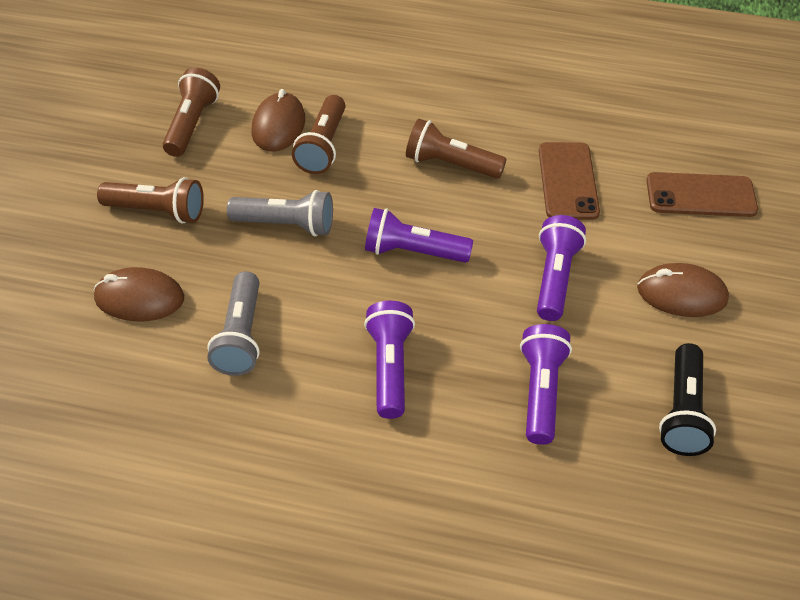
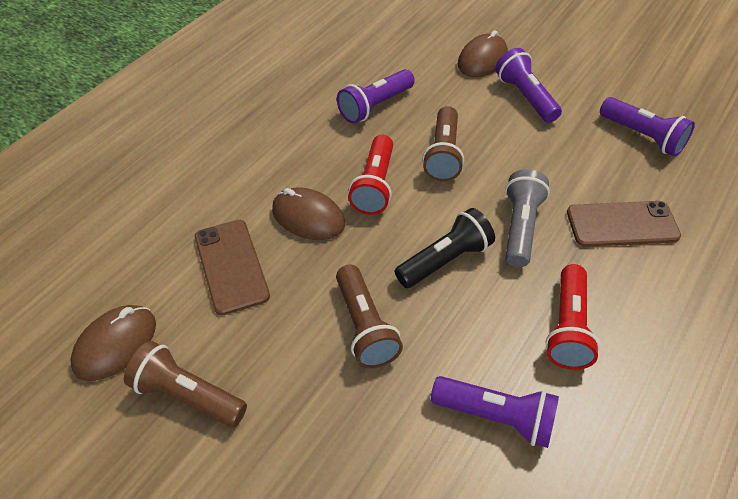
brown flashlight: [97,177,204,223] [162,67,220,157] [292,95,345,174] [406,119,507,179] = 4 -> [124,341,247,428] [336,265,403,369] [422,106,464,182] = 3
grey flashlight: [207,271,260,376] [227,190,333,237] = 2 -> [505,169,550,267] = 1
red flashlight: none = 0 -> [348,135,393,215] [545,264,600,370] = 2

